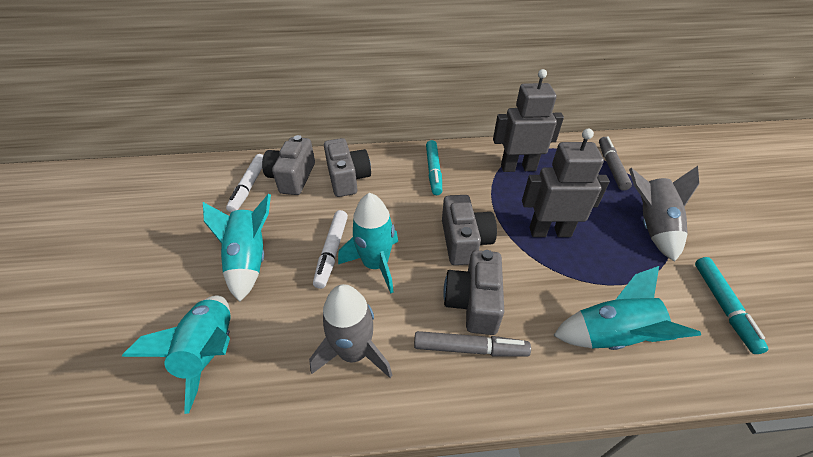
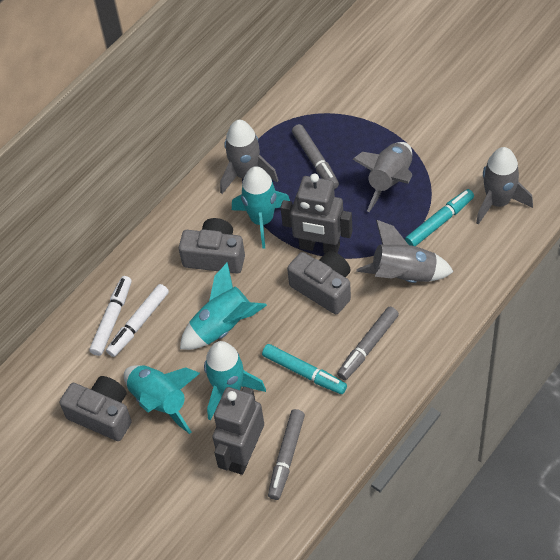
grey camera: [262,135,315,195] [324,138,371,197] [442,195,497,265] [443,250,504,335] = 4 -> [60,376,132,441] [179,218,245,274] [287,251,351,314] = 3
grey marker: [414,331,531,357] [599,136,632,191] = 2 -> [268,409,305,500] [292,124,339,189] [337,307,399,380] = 3
grey rocket: [309,284,392,378] [629,166,699,262] = 2 -> [220,120,278,194] [353,142,412,212] [356,220,454,283] [476,147,533,225] = 4

